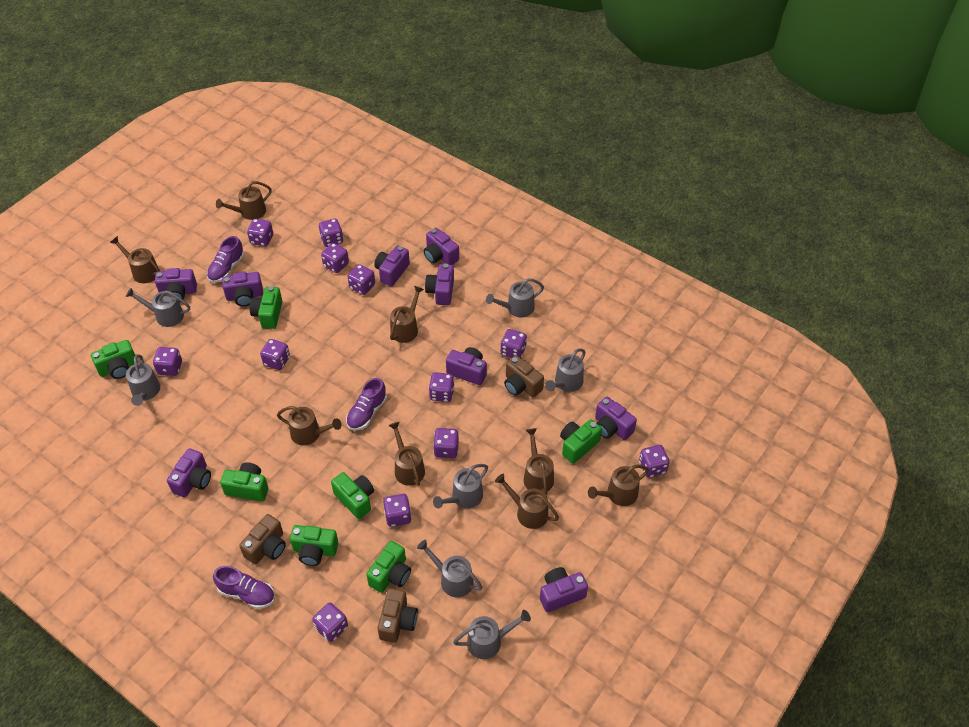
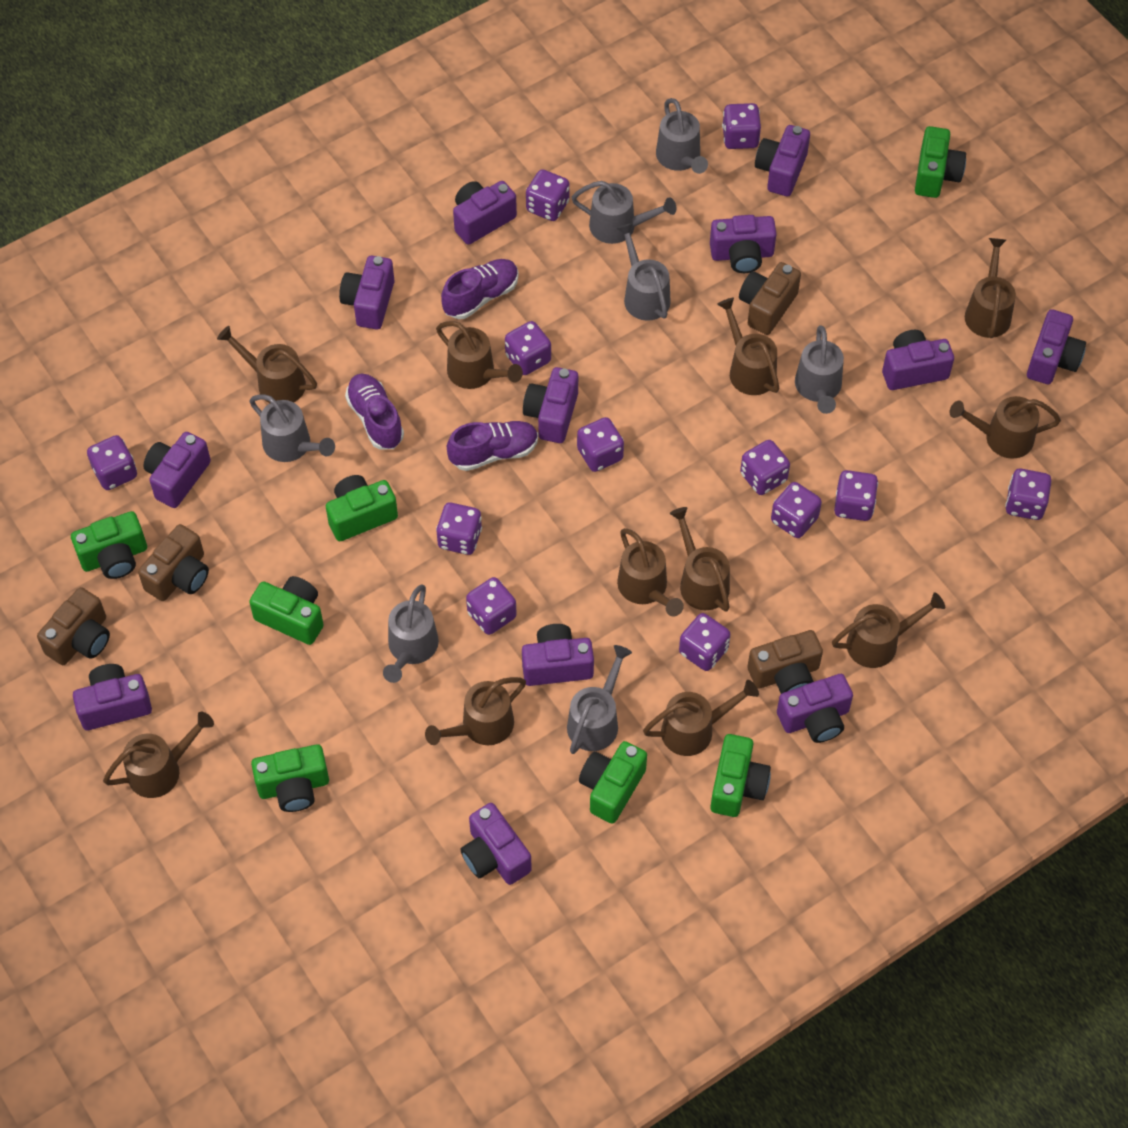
brown camera: [239,514,286,565] [378,588,418,643] [504,355,544,397] = 3 -> [37,587,110,665] [138,524,209,601] [739,262,801,335] [747,630,823,694] = 4
brown watering can: [110,236,160,283] [216,181,272,220] [277,406,341,445] [388,422,425,486] [390,286,424,343] [495,474,559,529] [524,428,554,495] [588,465,649,506] = 8 -> [103,712,214,798] [217,326,317,403] [425,677,526,745] [436,321,523,389] [617,528,684,616] [643,680,759,756] [670,507,730,612] [717,297,779,395] [832,592,945,668] [950,396,1061,459] [965,238,1016,338] = 11
purple camera: [155,268,197,302] [167,448,211,497] [222,272,263,306] [374,245,410,286] [424,228,459,265] [425,264,454,305] [446,347,487,385] [540,567,588,612] [595,397,637,440] = 9 -> [73,664,152,730] [143,432,211,508] [339,256,394,329] [453,181,517,245] [461,803,532,885] [522,624,594,686] [523,367,578,443] [710,215,776,273] [755,125,810,196] [777,674,853,743] [882,330,954,390] [1027,309,1086,384] = 12

